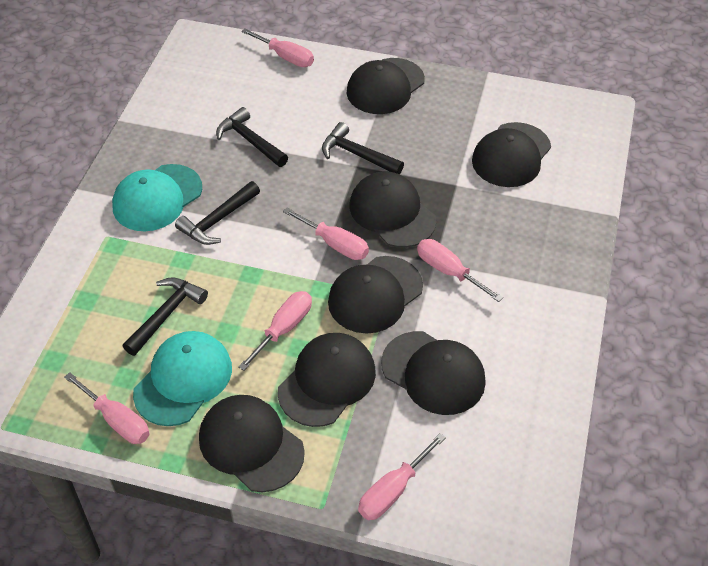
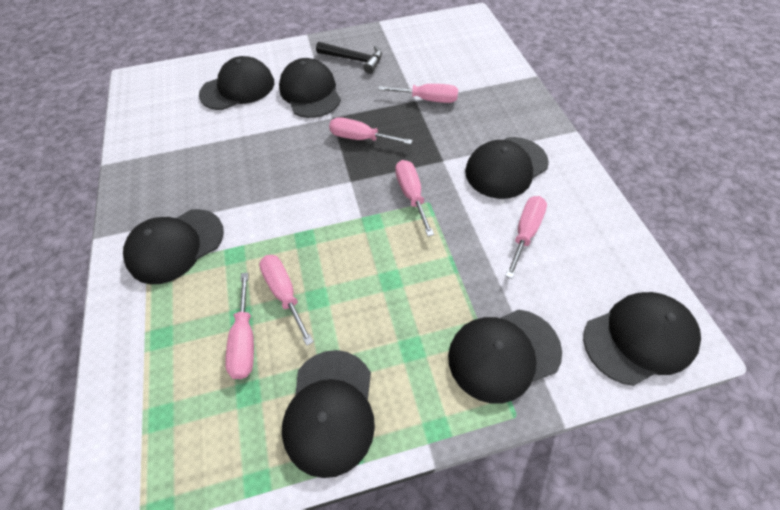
black hammer: [123,277,208,356] [175,181,260,245] [216,107,288,167] [322,122,404,174] = 4 -> [316,42,382,74] = 1
turquoise cap: [112,164,202,231] [133,331,232,426] = 2 -> none = 0

